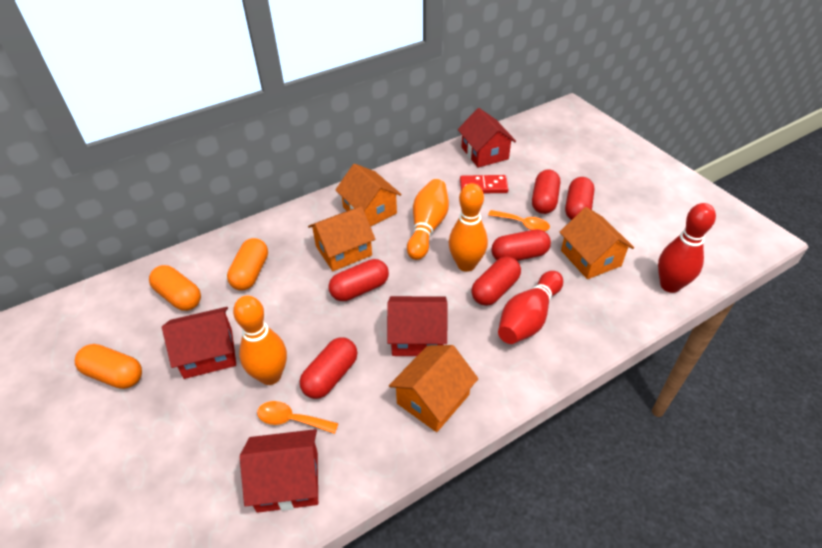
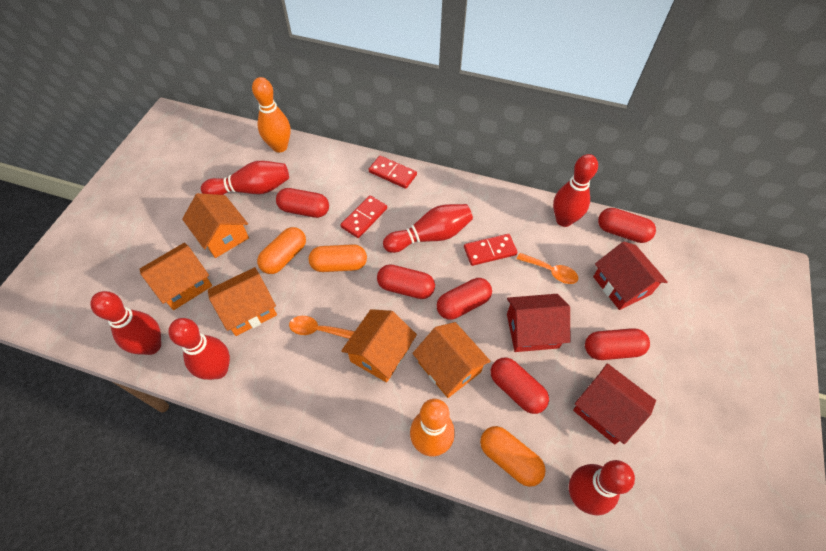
orange bowling pin: [233,295,287,385] [407,179,449,260] [449,183,488,272] = 3 -> [252,77,291,153] [410,399,455,456] = 2
orange house: [308,207,375,271] [335,164,402,227] [389,345,478,432] [560,207,634,279] = 4 -> [140,243,212,310] [182,193,249,258] [208,267,277,336] [341,309,417,383] [412,322,491,398] = 5
red bowling pin: [498,271,563,344] [658,203,716,293] = 2 -> [91,291,161,355] [168,318,230,380] [201,161,289,195] [383,204,473,253] [553,154,598,227] [569,460,635,515] = 6
red domino: [460,175,508,193] = 1 -> [340,195,387,238] [369,156,417,189] [464,234,518,266] = 3
red house: [162,307,236,379] [240,429,318,513] [387,296,447,356] [458,108,516,168] = 4 -> [507,294,570,352] [573,363,656,444] [593,242,667,310] = 3

